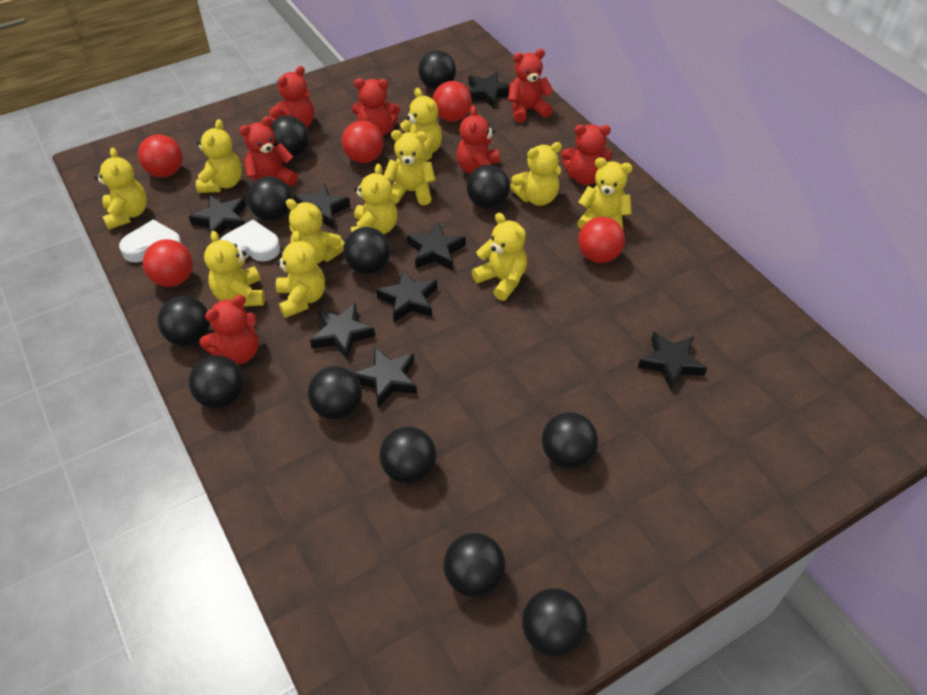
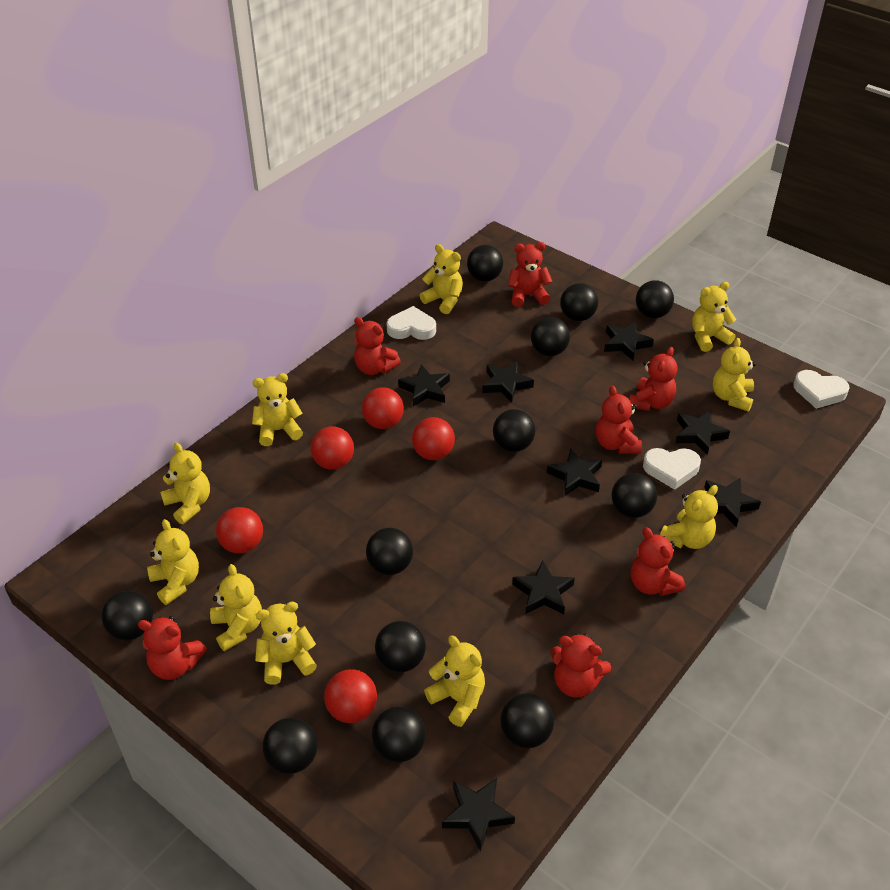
white heart: [119,219,182,263] [220,220,280,261] = 2 -> [387,306,436,340] [643,448,701,490] [793,370,849,409] = 3
yellow teddy bear: [95,148,147,230] [196,119,242,193] [204,231,265,307] [276,231,325,318] [286,199,344,264] [351,164,397,234] [384,130,436,205] [400,88,442,161] [472,213,527,301] [510,142,562,206] [577,158,633,229] = 11 -> [147,519,199,605] [160,443,210,524] [210,564,262,652] [252,373,303,446] [255,602,317,685] [420,244,463,314] [424,636,485,727] [660,485,718,549] [692,282,736,352] [713,338,756,412] = 10

